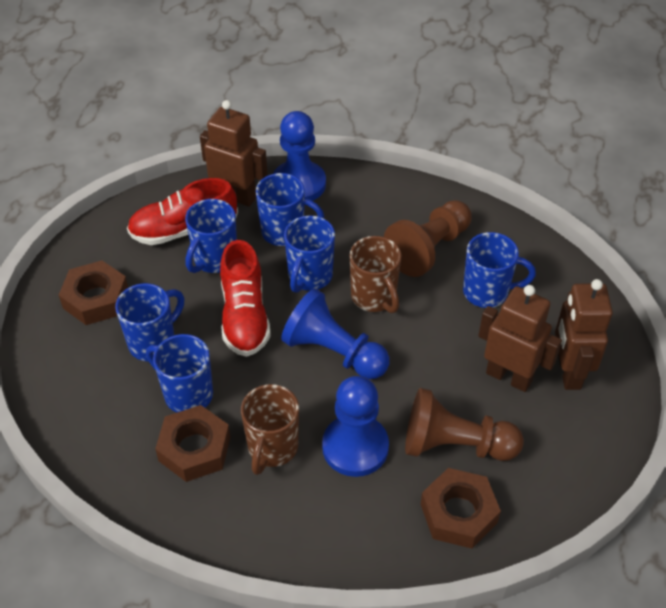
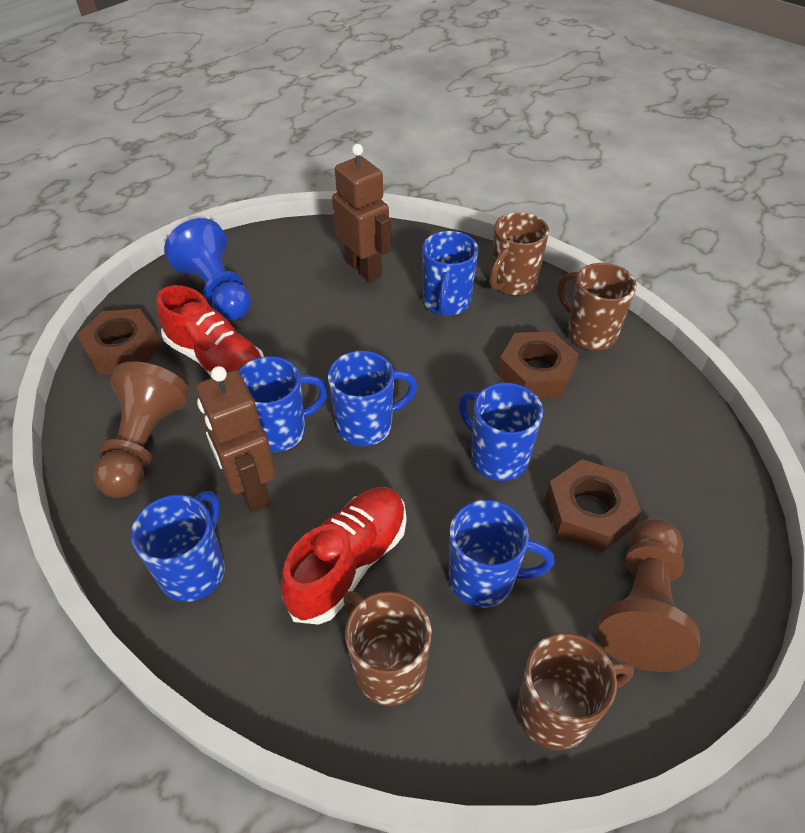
blue pawn: [273,111,326,201] [281,288,390,379] [322,376,389,477] = 3 -> [164,218,251,320] = 1
brown mug: [241,384,299,475] [350,236,401,313] = 2 -> [343,591,432,706] [489,212,549,295] [517,633,634,750] [558,263,637,350] = 4
brown robot: [200,100,267,207] [478,285,562,392] [555,279,613,390] = 3 -> [196,366,276,513] [332,144,392,282] = 2

